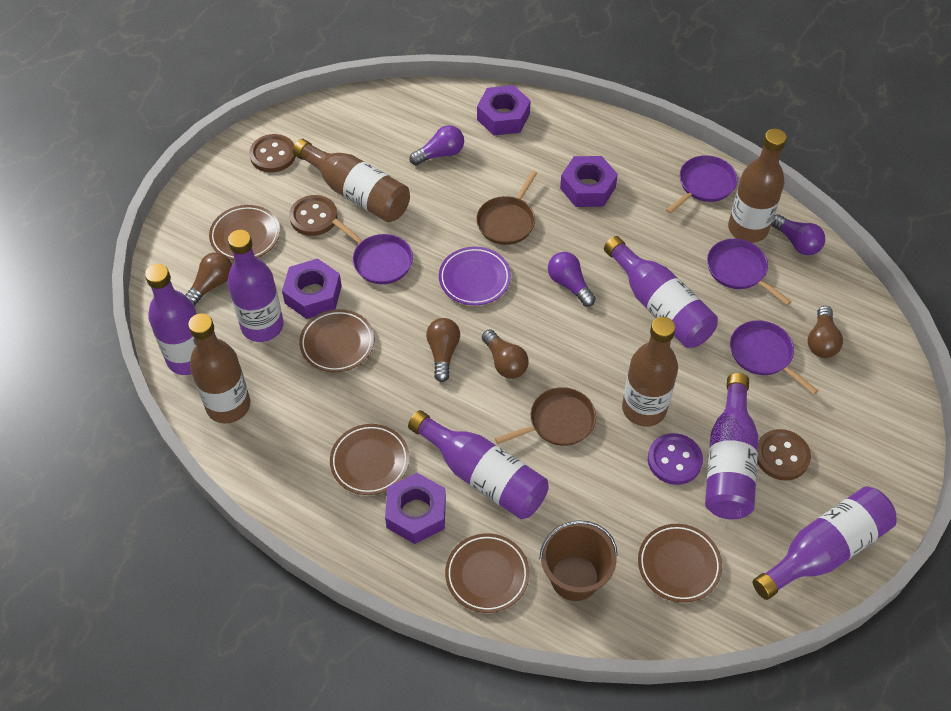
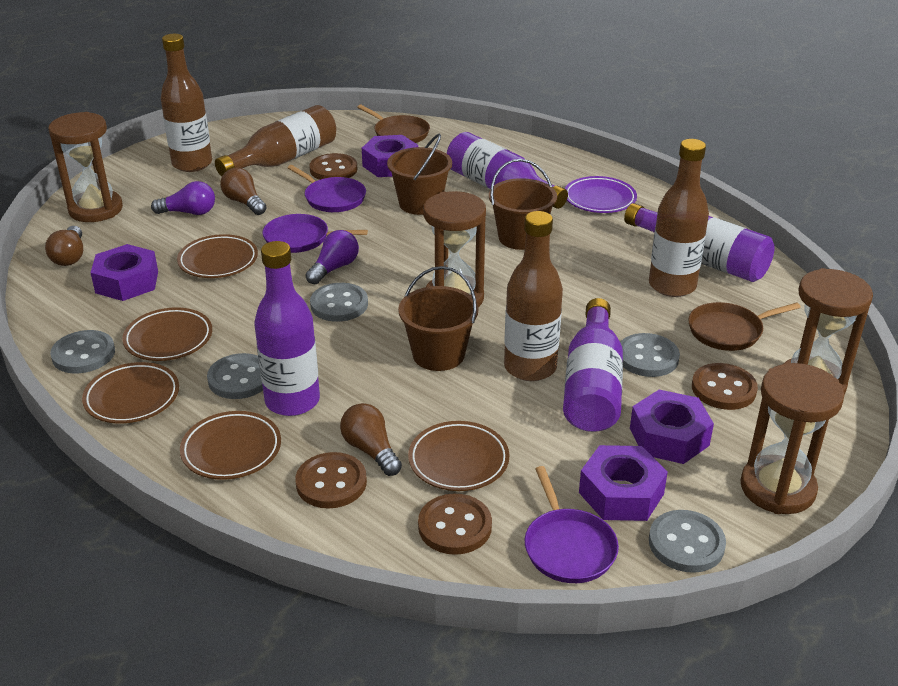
brown bucket: [539,520,618,601] = 1 -> [387,134,452,215] [398,266,478,371] [489,159,557,250] = 3
brown button: [249,134,296,172] [289,195,338,236] [757,429,811,481] = 3 -> [296,452,367,509] [309,153,357,180] [418,494,492,555] [692,363,758,410] = 4
brown hourglass: none = 0 -> [49,112,123,222] [423,191,486,307] [740,363,844,514] [784,268,873,395] = 4
brown light bulb: [185,252,232,306] [426,318,460,382] [482,329,529,379] [808,306,843,358] = 4 -> [45,226,83,266] [220,168,267,215] [340,403,402,476] = 3
grey button: none = 0 -> [50,330,115,374] [207,353,263,399] [310,283,368,322] [620,333,680,377] [649,510,726,573] = 5
purple bottle: [145,264,197,375] [227,230,284,342] [408,410,549,519] [604,236,718,348] [705,373,758,519] [753,486,897,600] = 6 -> [254,241,320,416] [447,132,568,209] [563,298,623,432] [624,203,775,282] = 4
purple button: [648,433,703,485] = 1 -> none = 0
purple light bulb: [409,125,464,165] [548,252,596,307] [771,214,825,255] = 3 -> [151,181,215,215] [305,230,359,284] = 2
purple pan: [332,219,413,284] [666,155,738,214] [707,239,792,305] [730,320,818,395] = 4 -> [263,214,368,253] [287,165,366,212] [525,466,619,583] = 3

